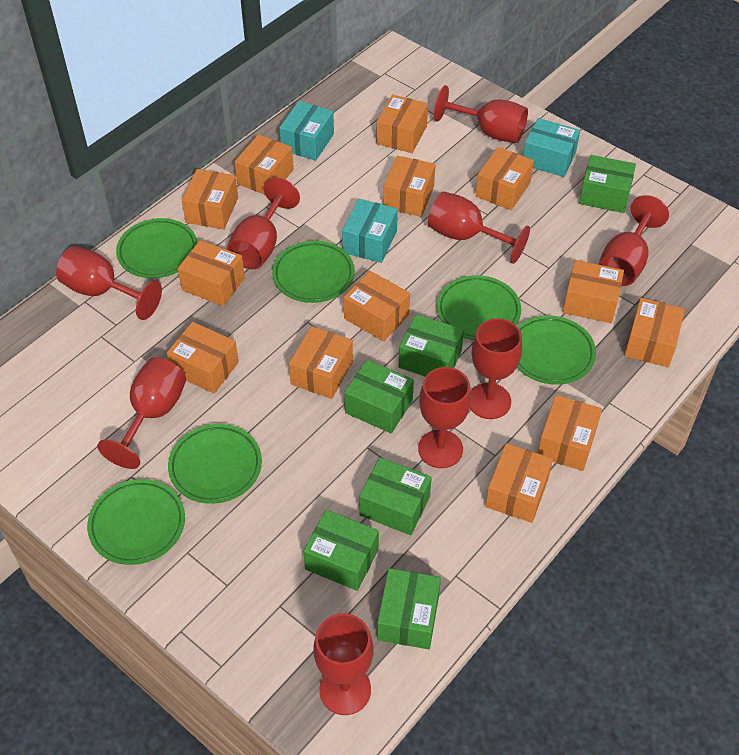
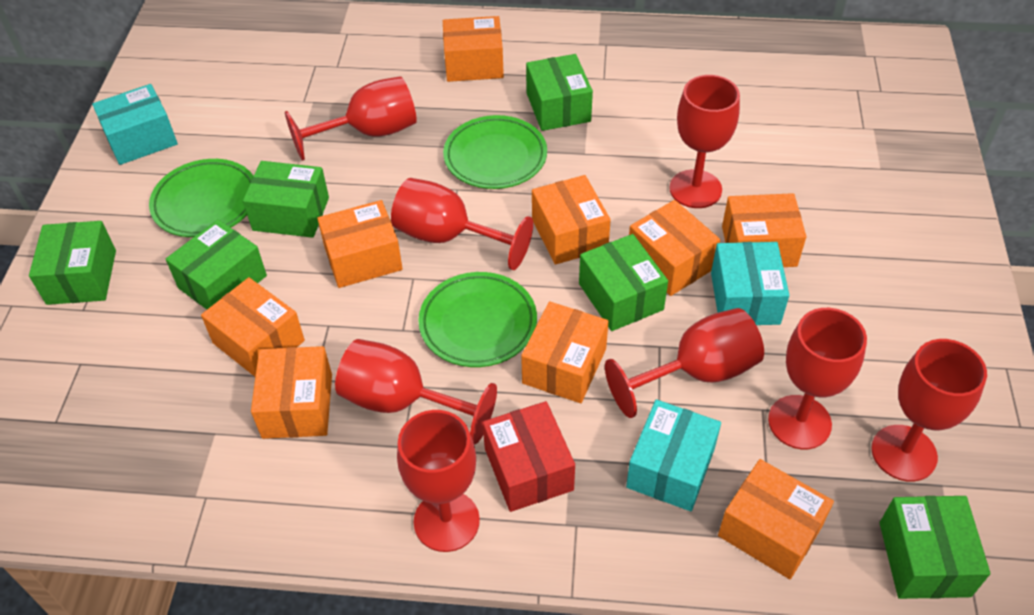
green plate: [87,479,185,565] [116,218,197,278] [168,424,262,504] [272,241,355,303] [437,275,521,340] [517,315,596,385] = 6 -> [149,159,254,237] [418,272,537,367] [443,115,547,189] = 3
orange box: [167,322,239,394] [178,240,245,306] [182,169,238,230] [235,134,294,195] [289,326,353,399] [343,271,410,341] [377,94,428,153] [383,156,435,217] [476,147,534,210] [485,443,553,523] [538,395,602,471] [563,260,624,323] [624,298,685,367] = 13 -> [201,277,305,377] [251,346,332,439] [317,200,403,288] [443,16,504,82] [521,301,609,403] [532,175,611,265] [629,200,720,296] [718,459,834,579] [722,193,806,267] = 9
red box: none = 0 -> [483,401,575,512] = 1
red goblet: [56,246,162,320] [97,357,186,469] [227,177,300,269] [313,613,373,715] [418,367,471,468] [428,192,530,264] [434,85,528,143] [470,318,522,419] [599,195,669,286] = 9 -> [285,76,417,161] [335,339,497,444] [391,178,533,270] [397,410,480,552] [605,308,764,418] [669,75,740,208] [768,308,867,449] [871,339,987,482] = 8

